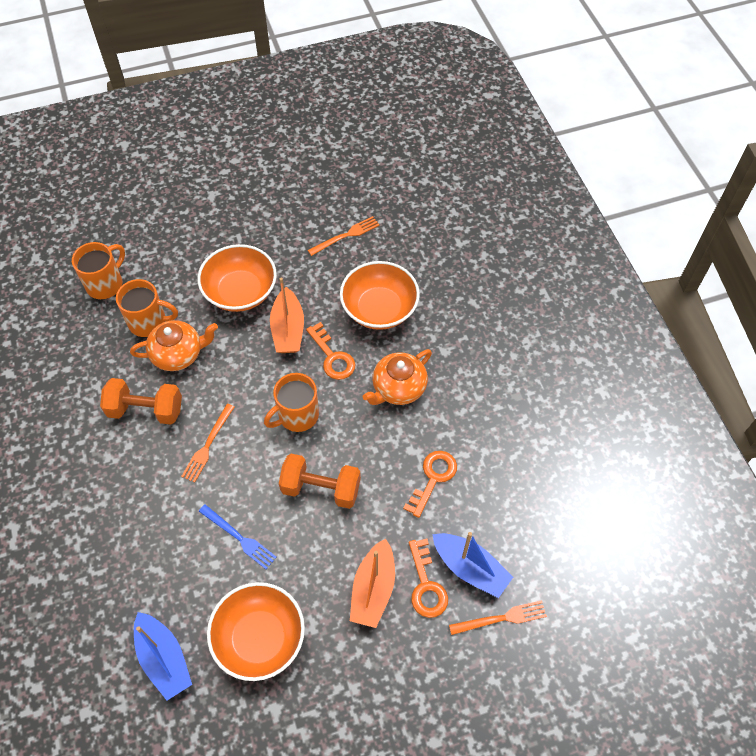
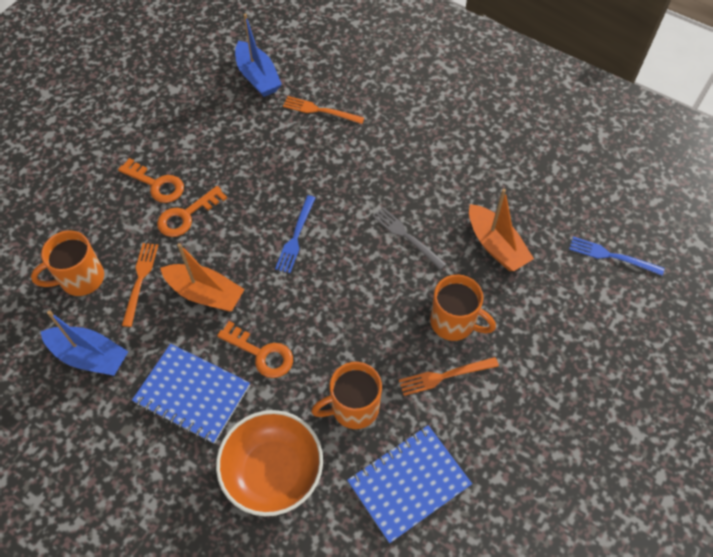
blue fork: [199,504,277,569] = 1 -> [275,195,316,273] [569,237,664,276] = 2
blue notebook: none = 0 -> [132,344,250,444] [347,425,472,543] = 2
grey fork: none = 0 -> [372,207,447,270] = 1
orange bowl: [197,244,277,312] [207,582,305,681] [340,261,420,330] = 3 -> [216,410,323,516] = 1
orange dumbbell: [100,378,182,425] [279,454,361,509] = 2 -> none = 0
orange teapot: [130,320,218,371] [363,349,432,405] = 2 -> none = 0

